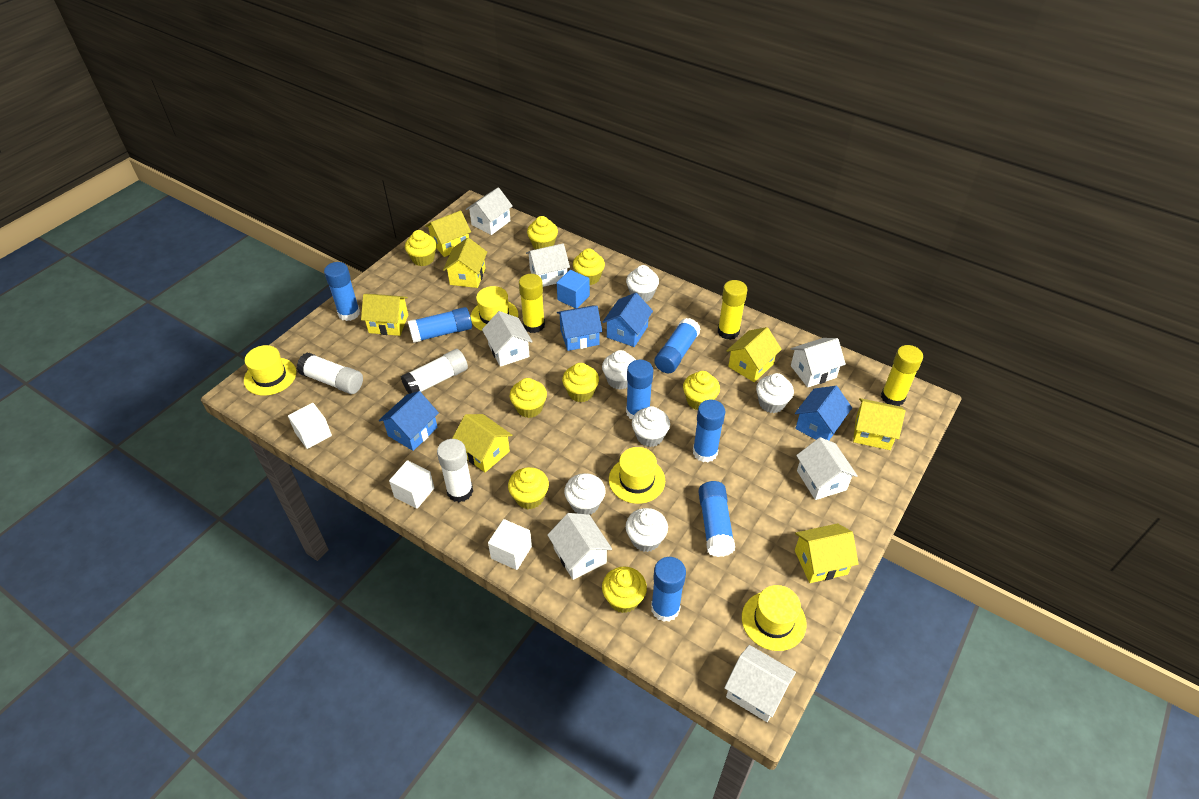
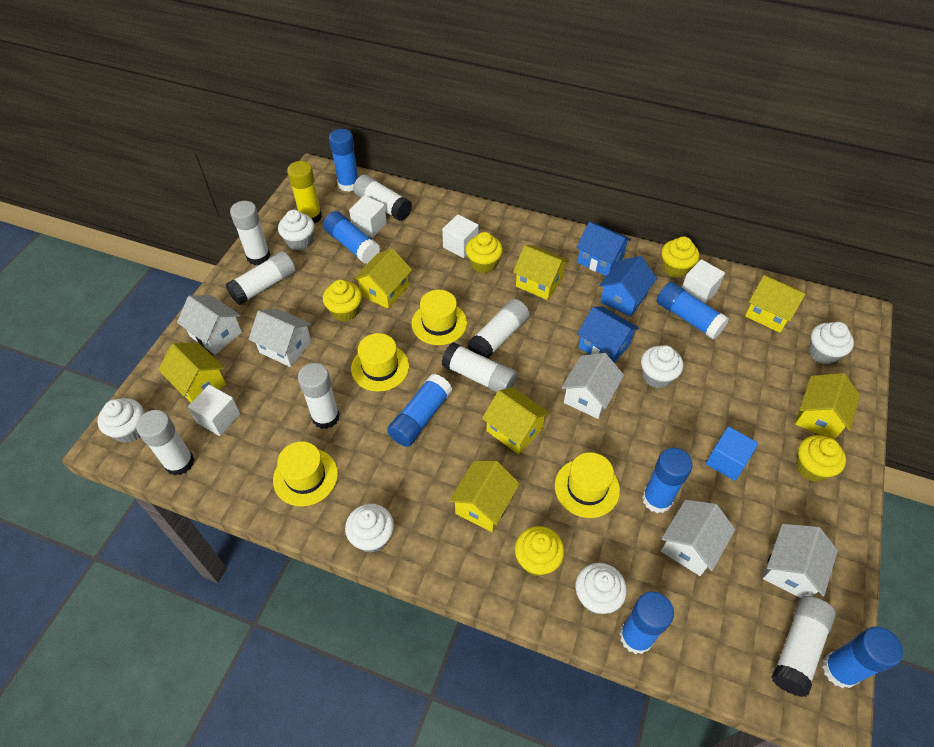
blue house: [379,391,439,451] [557,306,603,351] [603,293,653,347] [795,386,852,440] = 4 -> [576,222,631,276] [577,307,639,363] [599,256,657,317] = 3
white cube: [288,403,332,449] [389,460,434,509] [488,519,532,570] = 3 -> [188,385,240,436] [349,195,387,238] [442,214,479,258] [682,259,725,304] = 4
white glue stick: [297,353,363,394] [401,349,468,394] [437,439,473,502] = 3 -> [136,410,194,476] [225,251,296,305] [230,201,271,265] [298,363,340,429] [353,175,412,221] [441,342,517,393] [467,299,530,359] [771,596,836,697] = 8
white house: [466,187,513,235] [482,311,533,367] [526,243,570,287] [547,513,612,580] [724,645,796,722] [791,338,846,387] [796,437,858,500] = 7 -> [177,295,242,355] [249,308,312,367] [561,353,624,419] [661,500,735,576] [763,524,838,598] = 5
yellow cupcake: [405,230,437,266] [508,467,549,509] [510,378,547,418] [527,216,558,250] [562,363,599,402] [573,248,605,285] [602,566,647,613] [683,371,720,410] = 8 -> [323,280,362,322] [466,232,503,273] [515,526,565,576] [661,236,699,278] [796,435,846,482] = 5
yellow glue stick: [519,274,545,333] [718,280,748,340] [881,345,923,406] = 3 -> [287,161,322,224] = 1

